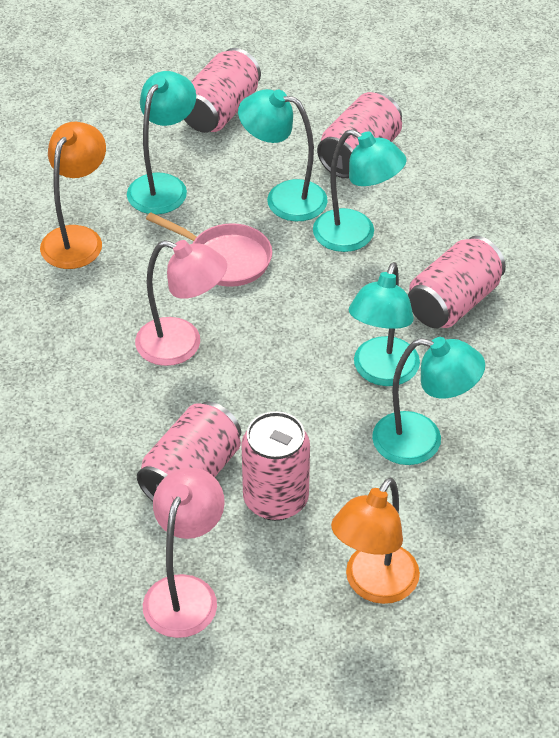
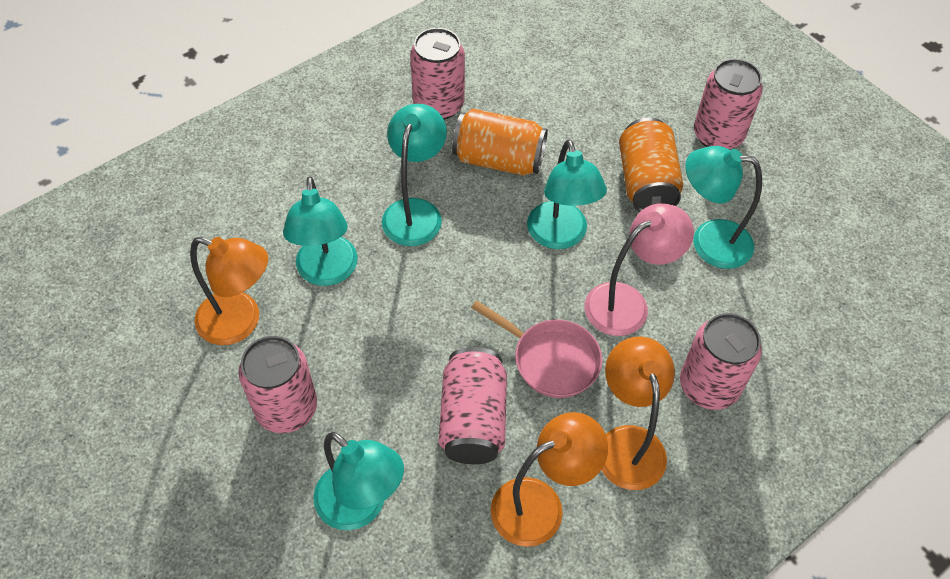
orange can: none = 0 -> [452,108,548,176] [619,117,683,212] = 2
orange lamp: [40,122,106,269] [331,478,420,604] = 2 -> [190,237,268,345] [491,412,608,547] [601,337,675,490] = 3
pink lamp: [135,240,227,366] [143,467,225,638] = 2 -> [585,204,694,336] = 1

